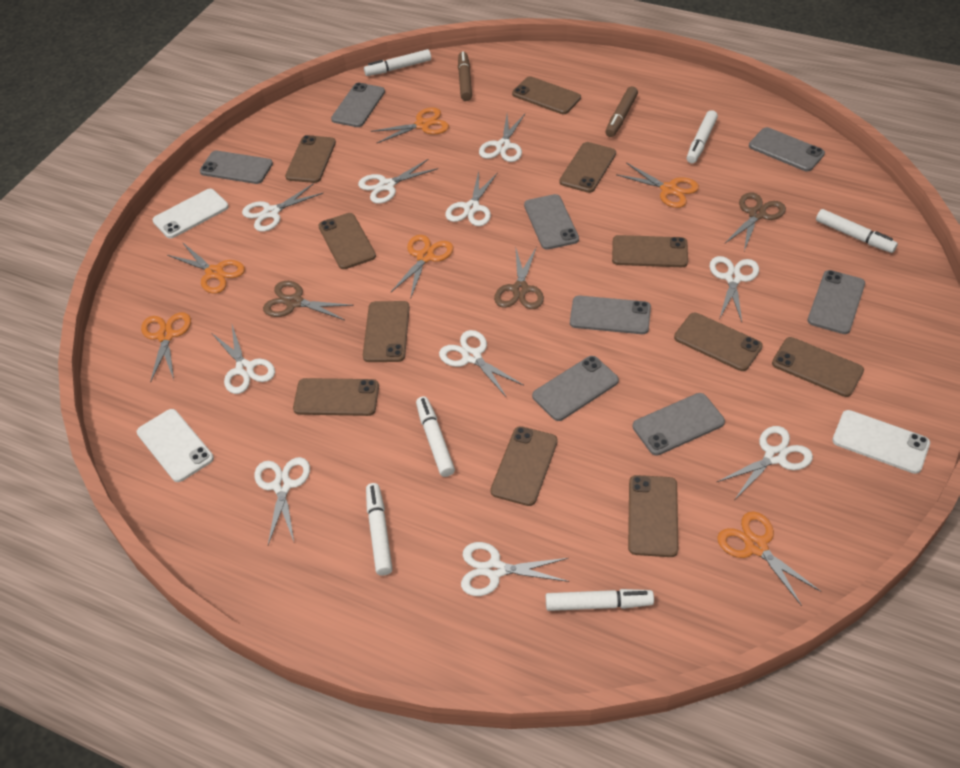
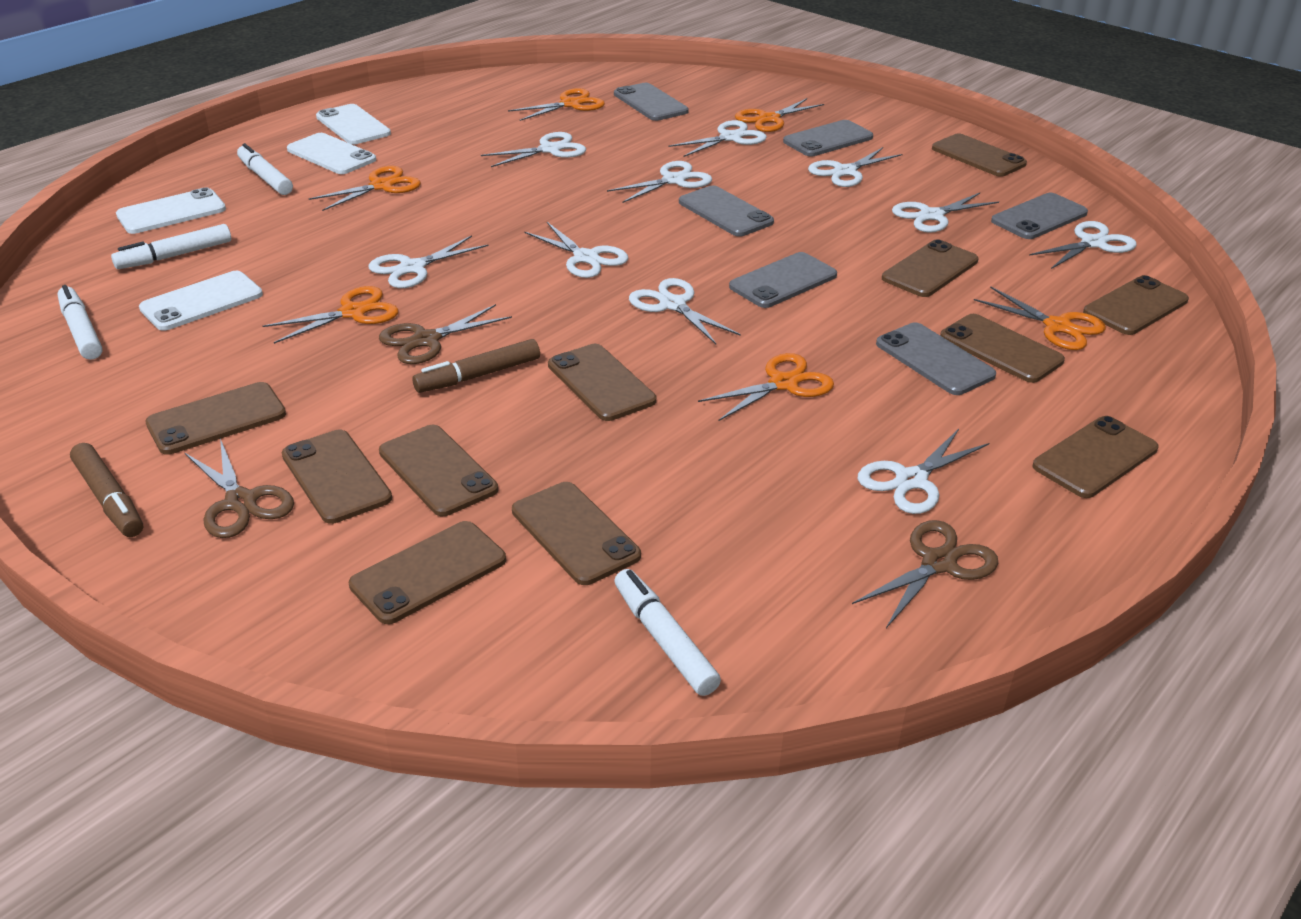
grey phone: [200,150,273,184] [331,83,385,127] [524,194,579,250] [532,356,619,421] [570,295,651,334] [633,393,725,455] [749,127,825,172] [807,270,865,334] = 8 -> [614,83,689,121] [679,186,774,237] [729,252,837,308] [783,120,873,156] [876,322,996,395] [991,193,1088,239] = 6
white marker: [364,49,431,76] [366,483,393,576] [416,396,455,477] [546,589,654,611] [687,110,718,163] [816,209,898,253] = 6 -> [57,285,102,360] [111,224,231,269] [237,143,293,195] [614,569,721,696] = 4
white phone: [137,409,214,482] [152,189,229,238] [832,410,930,474] = 3 -> [116,187,226,234] [139,271,263,331] [287,133,376,174] [316,104,391,144] = 4

